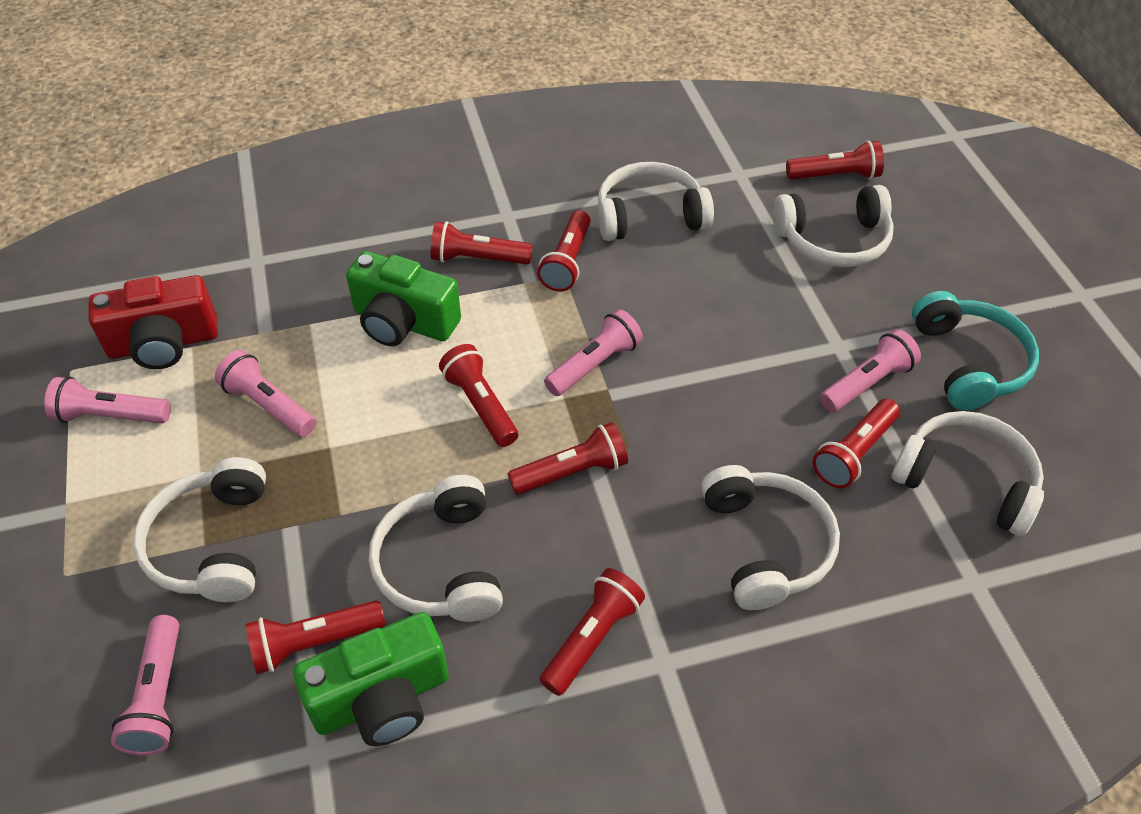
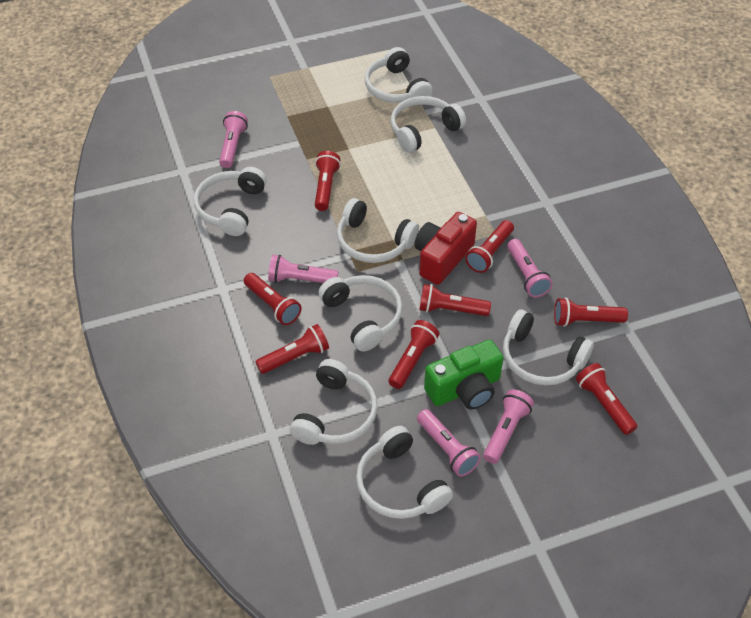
green camera: [293,612,449,746] [346,251,461,346] = 2 -> [424,340,504,410] = 1
turquoise headphones: [912,291,1039,410] = 1 -> none = 0
white headphones: [133,457,266,602] [369,475,503,622] [598,162,714,241] [701,465,840,610] [773,185,894,267] [892,411,1044,536] = 6 -> [194,167,267,236] [290,359,378,445] [318,275,402,351] [337,198,419,263] [356,426,453,519] [365,47,433,103] [391,96,466,153] [503,309,594,385] = 8

